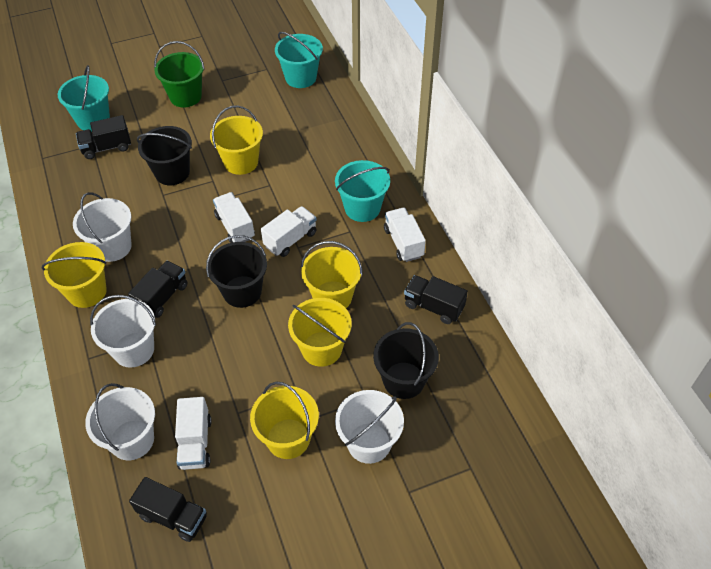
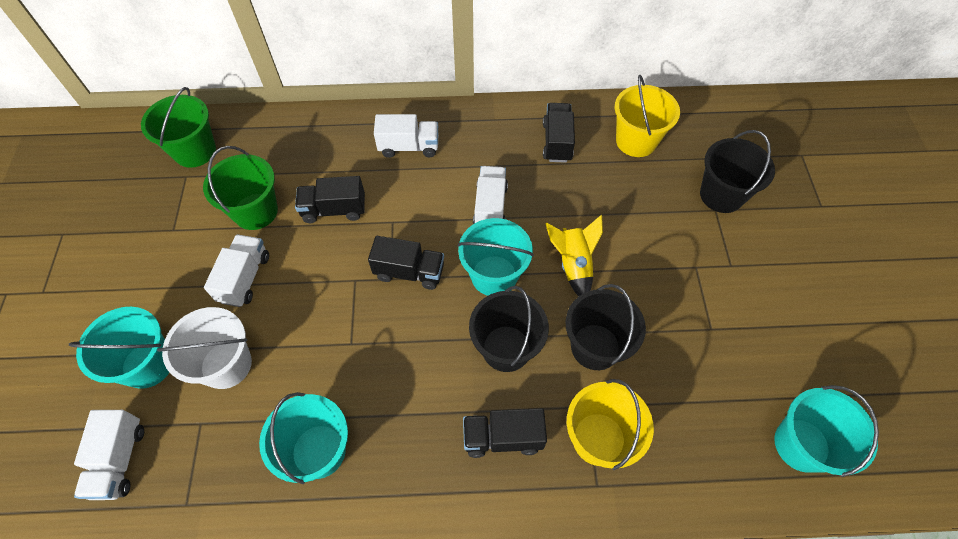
green bucket: [154,41,205,107] = 1 -> [141,87,216,168] [203,146,278,230] = 2
turquoise bucket: [58,65,110,131] [275,32,323,88] [335,160,390,222] = 3 -> [69,307,169,389] [259,392,348,484] [458,218,534,296] [774,385,879,477] = 4
white bucket: [73,192,132,262] [85,383,155,460] [90,295,156,368] [335,390,404,464] = 4 -> [157,307,252,389] = 1
yellow bucket: [42,242,107,308] [210,105,263,175] [250,382,319,459] [288,298,352,367] [301,241,362,308] = 5 -> [567,379,654,470] [615,75,680,157] = 2
yellow rocket: none = 0 -> [545,215,603,296] = 1

